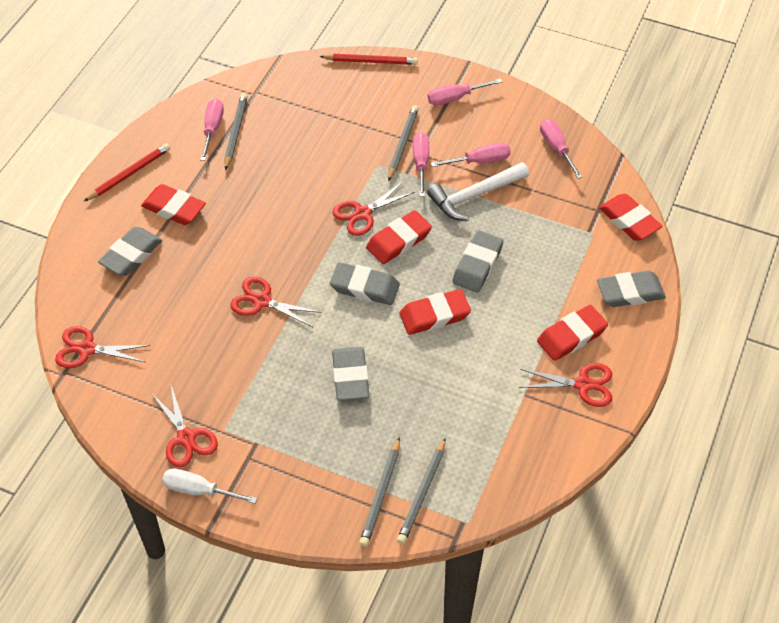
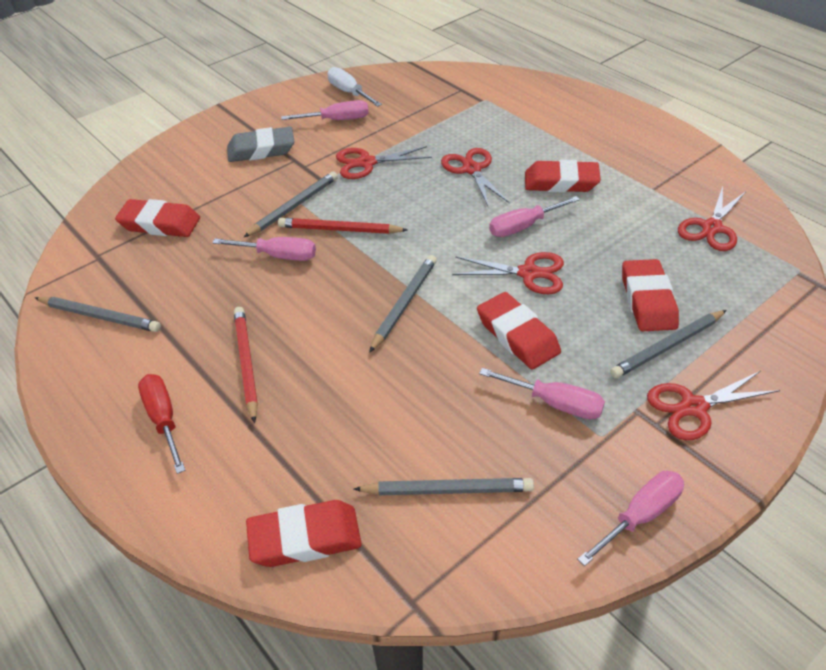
grey eraser: [98,227,162,276] [330,262,400,305] [332,347,369,401] [452,231,503,292] [597,270,666,307] = 5 -> [227,127,294,162] = 1
grey pencil: [225,93,248,170] [359,437,400,547] [388,105,419,182] [397,438,446,544] = 4 -> [35,297,161,332] [244,171,338,237] [354,478,534,495] [369,255,437,353] [610,310,727,378] = 5
red screwdriver: none = 0 -> [138,374,186,474] = 1
white hammer: [427,162,529,221] = 1 -> none = 0

